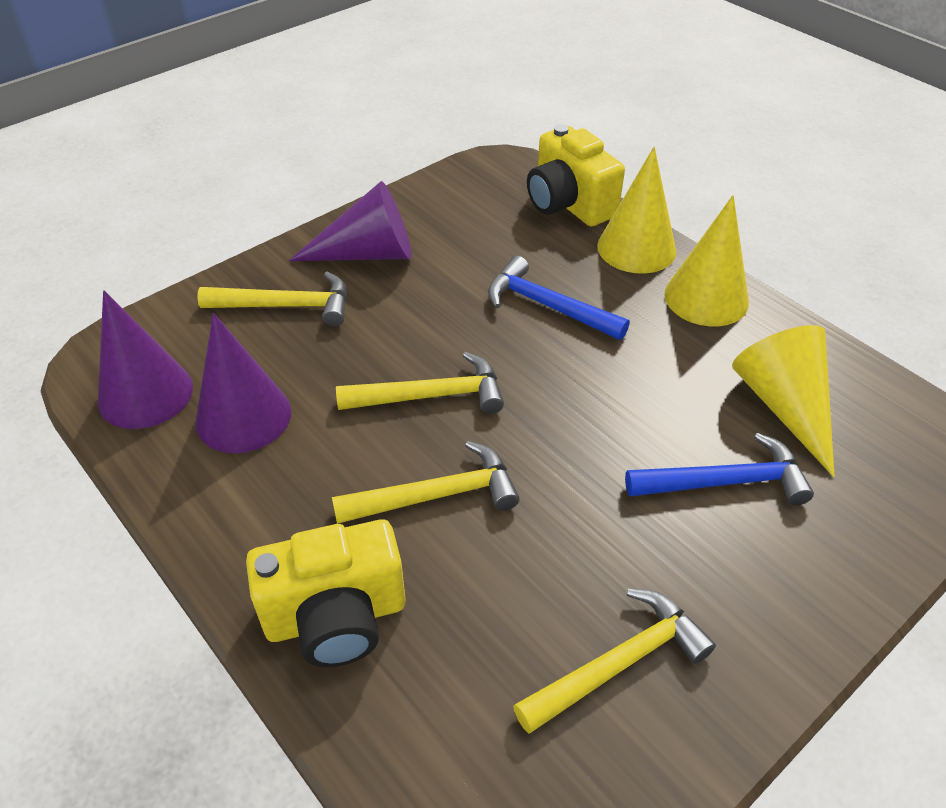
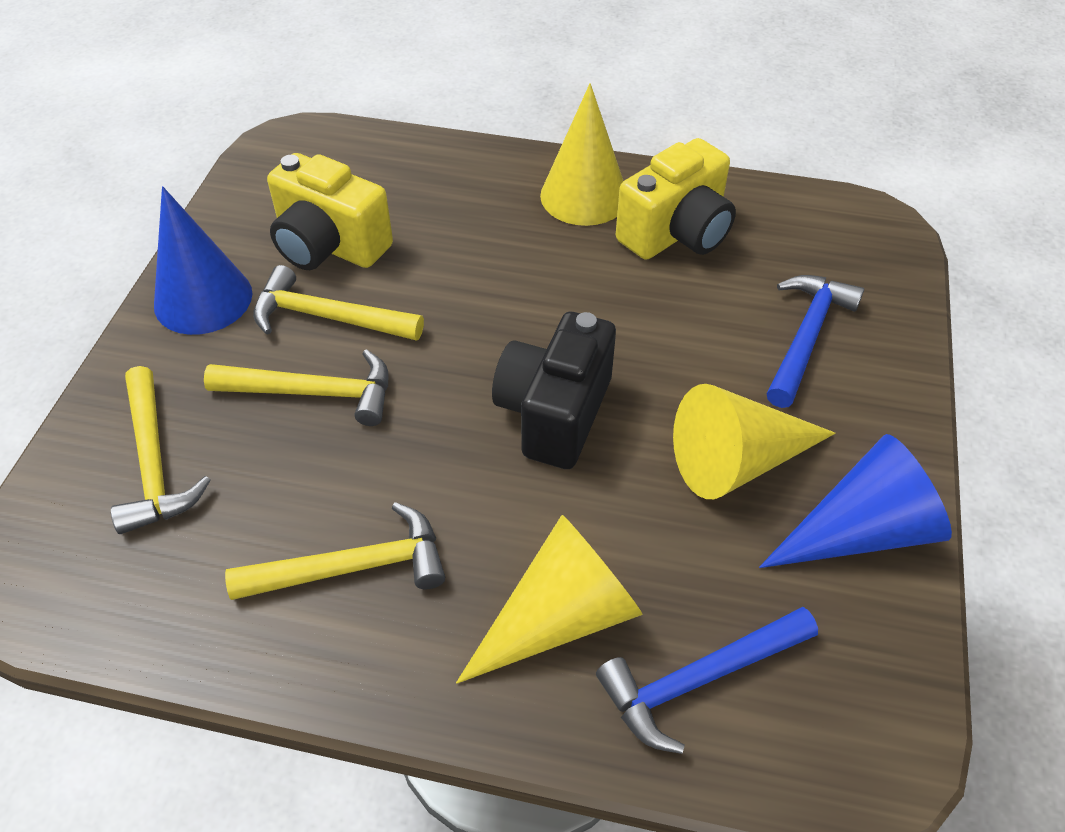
black camera: none = 0 -> [492,312,616,469] = 1
blue cone: none = 0 -> [154,186,252,335] [759,434,952,568] = 2
purple cone: [98,290,193,429] [195,313,291,453] [288,181,412,261] = 3 -> none = 0

